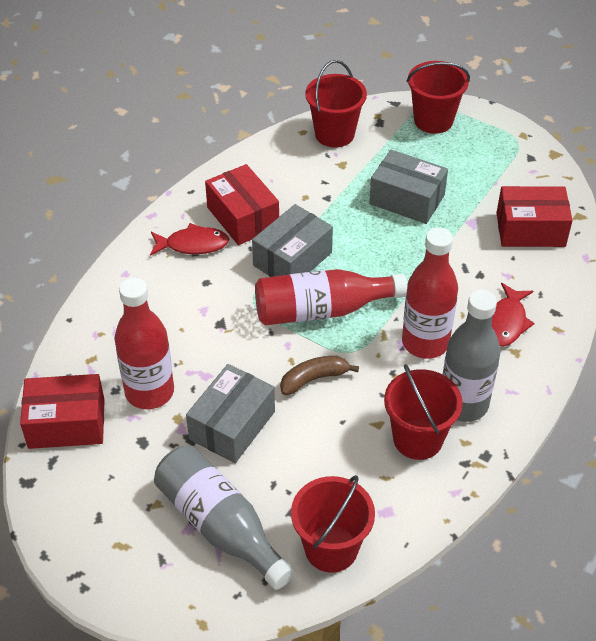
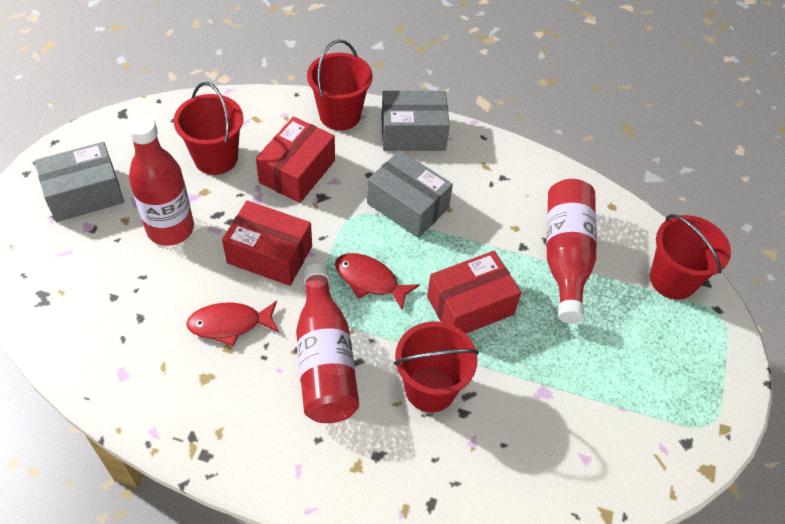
brown banana: [280,356,359,395] = 1 -> none = 0
grey bottle: [154,446,295,590] [443,290,501,422] = 2 -> none = 0

